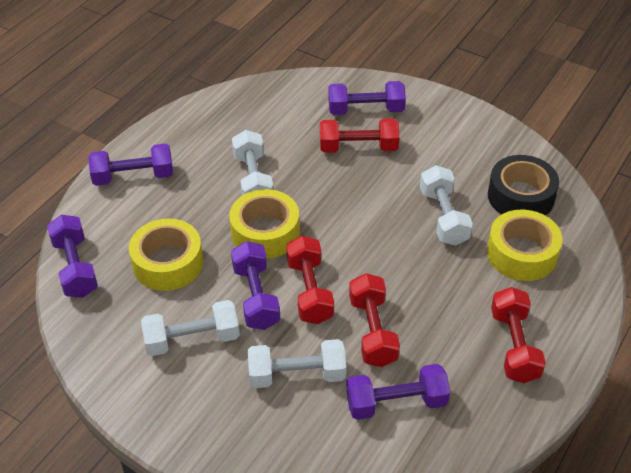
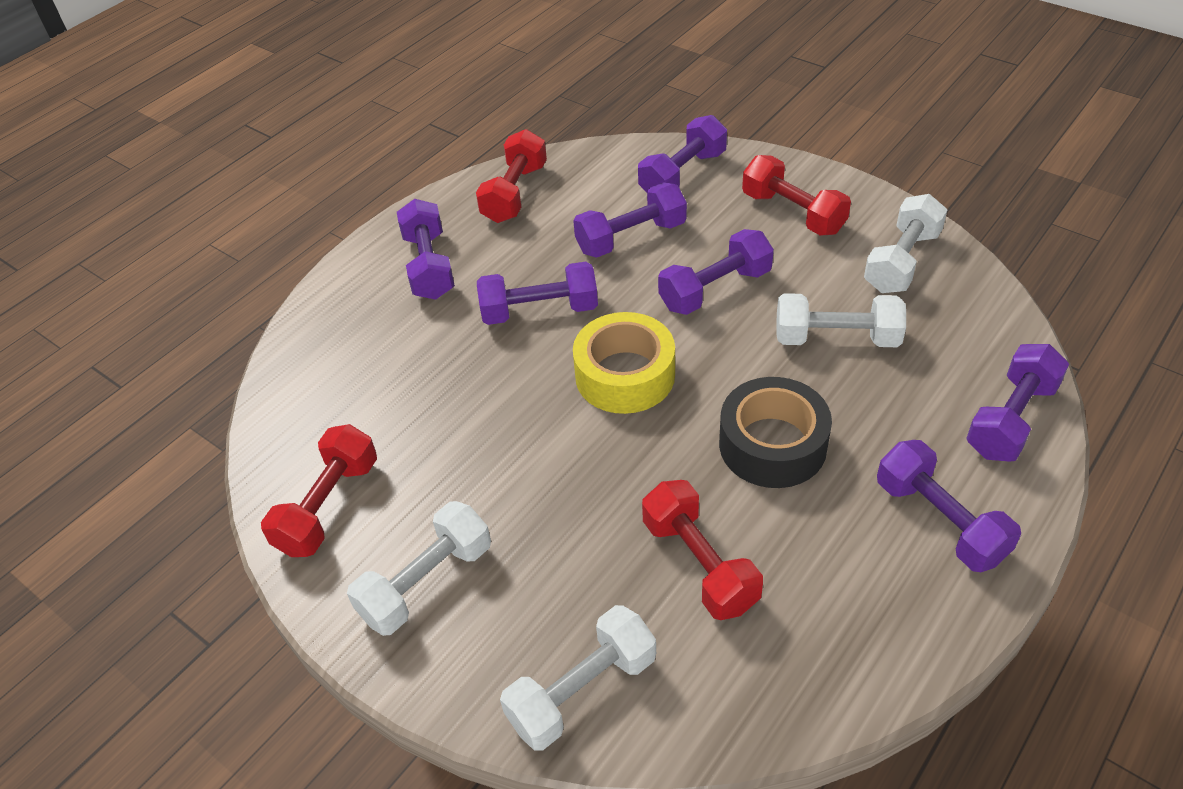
purple dumbbell: [47,215,98,298] [88,144,173,186] [231,241,280,330] [328,81,406,115] [346,364,450,420] = 5 -> [397,199,455,300] [477,262,598,325] [573,183,687,258] [638,115,727,192] [658,229,774,315] [877,440,1021,572] [966,344,1069,462] = 7
yellow tape: [129,219,203,291] [229,189,300,259] [487,210,562,281] = 3 -> [573,312,675,414] = 1

